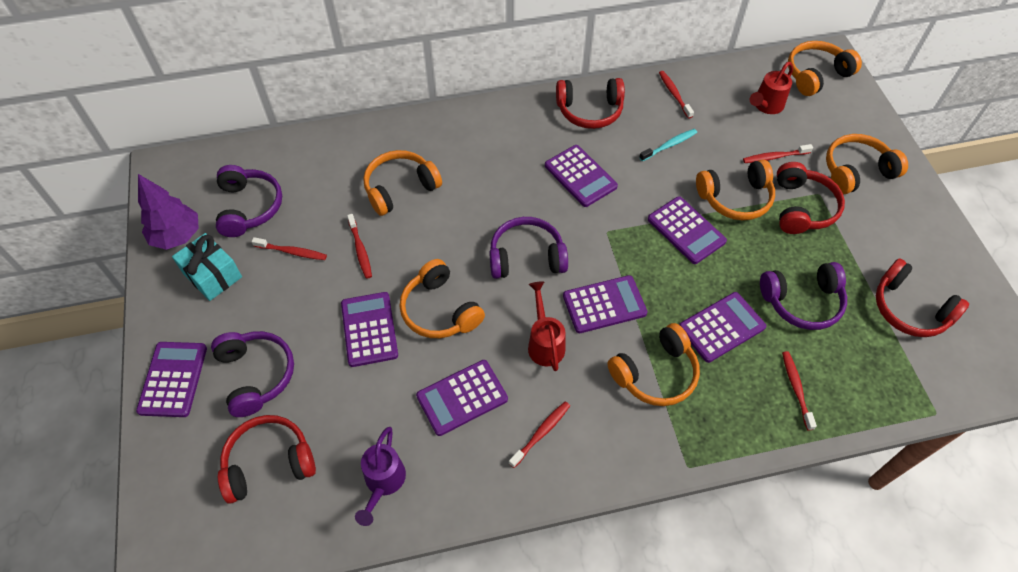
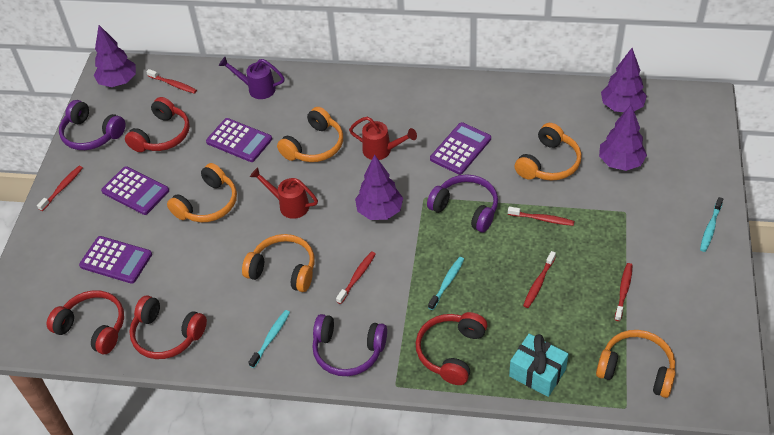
orange headphones: [363,150,442,216] [400,259,485,338] [607,323,700,406] [696,160,775,220] [788,41,862,96] [826,134,908,194] = 6 -> [167,163,237,222] [242,234,315,292] [277,107,343,162] [515,123,582,181] [596,330,676,398] = 5
purple calculator: [136,342,207,417] [341,292,398,367] [416,360,508,436] [545,145,618,207] [563,275,647,333] [648,196,727,264] [679,292,766,363] = 7 -> [79,236,152,284] [101,166,169,215] [206,118,272,162] [430,122,491,175] = 4
purple headphones: [211,331,294,417] [216,165,282,237] [489,217,568,279] [760,262,847,330] = 4 -> [59,100,126,150] [312,314,387,376] [427,174,498,232] = 3
purple tree: [138,174,199,250] = 1 -> [94,25,136,87] [355,155,403,220] [599,104,647,171] [601,48,647,112] = 4
turquoise toothbrush: [639,129,697,161] = 1 -> [248,310,290,368] [428,257,464,310] [700,197,723,252] = 3

